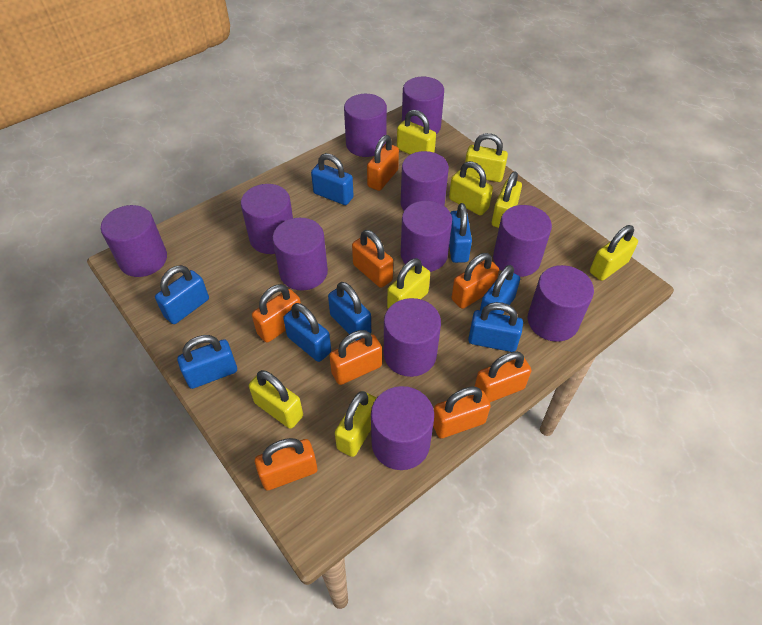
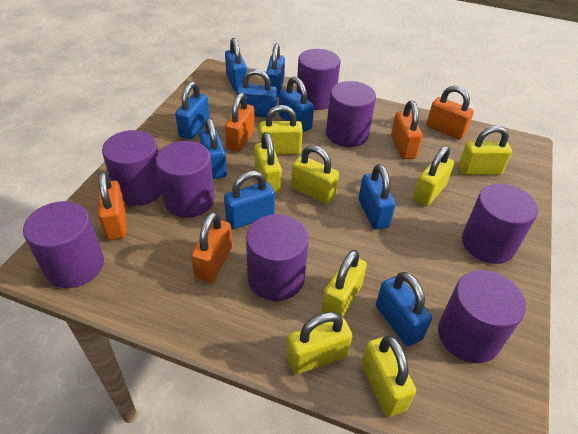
blue padlock: [155,265,209,324] [177,335,237,389] [283,303,331,362] [311,153,354,205] [328,282,371,341] [449,203,472,263] [468,302,523,352] [480,265,520,315] = 8 -> [175,82,210,140] [199,118,227,179] [224,171,275,229] [225,38,247,91] [237,69,277,118] [266,43,285,97] [279,77,314,132] [359,164,396,230] [376,272,432,346] = 9
orange padlock: [252,284,301,343] [255,438,317,491] [329,330,382,385] [352,230,393,288] [367,135,399,191] [433,387,491,438] [451,253,499,309] [474,351,531,402] = 8 -> [98,172,126,240] [191,212,232,283] [225,93,255,152] [391,101,423,159] [426,86,474,139] = 5
purple cylinder: [101,205,167,277] [241,184,293,254] [272,218,328,290] [344,94,387,157] [371,386,434,470] [384,298,441,377] [401,151,449,211] [401,201,452,272] [402,77,444,134] [493,205,552,277] [528,265,594,342] = 11 -> [23,201,104,288] [102,130,162,206] [156,141,215,218] [246,214,309,301] [297,49,340,110] [326,81,376,147] [438,270,526,363] [462,183,538,264] = 8

